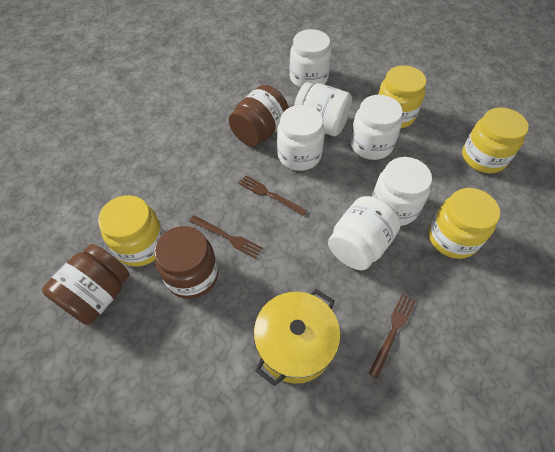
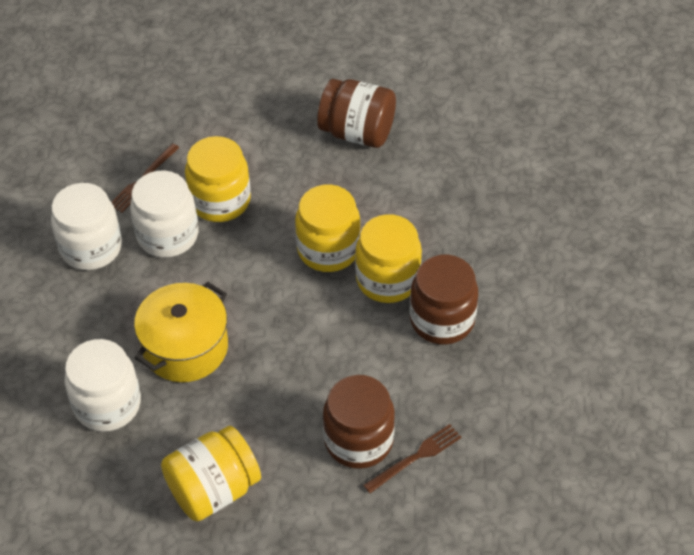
brown fork: [189,215,263,259] [239,175,307,216] [369,294,416,379] = 3 -> [112,143,179,212] [363,424,462,493] = 2
white jar: [277,105,325,171] [289,29,332,88] [294,82,352,136] [328,196,401,270] [350,95,403,160] [372,157,432,226] = 6 -> [51,183,122,270] [65,339,141,432] [130,171,198,258] = 3

